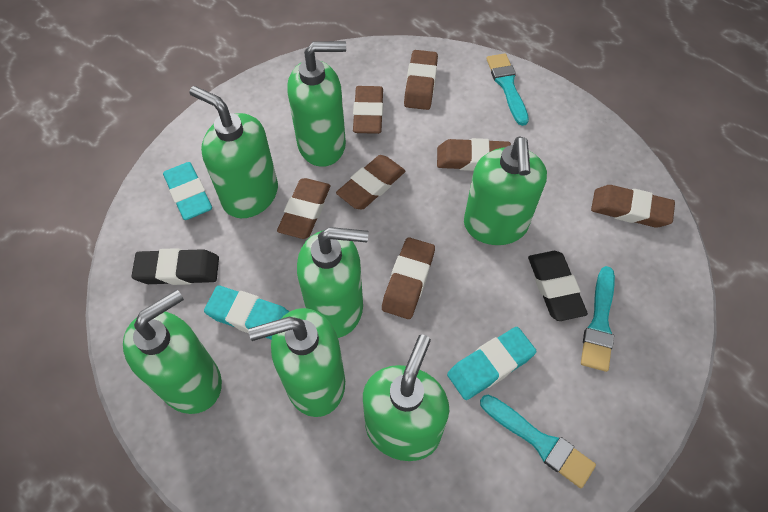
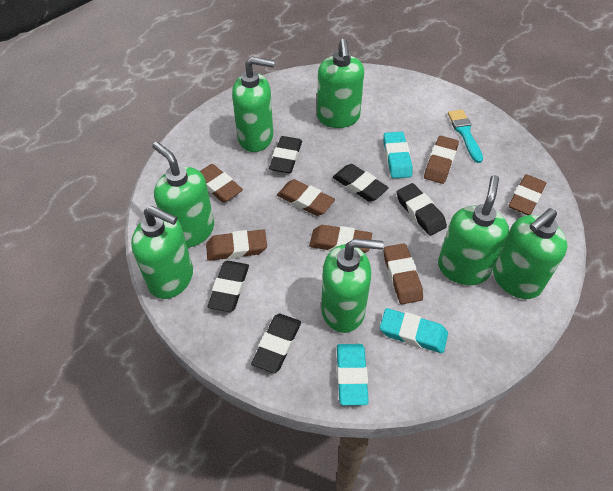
black eraser: [132,248,219,285] [528,251,588,321] = 2 -> [207,261,249,312] [251,314,301,373] [269,136,302,173] [333,164,389,202] [397,183,447,236] = 5
turquoise brush: [480,395,596,488] [486,53,529,126] [581,266,615,372] = 3 -> [448,110,483,163] = 1

